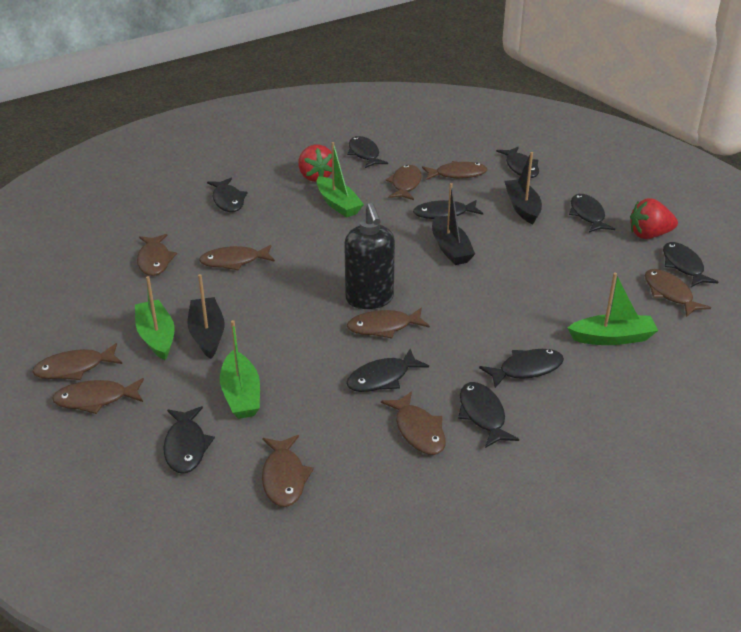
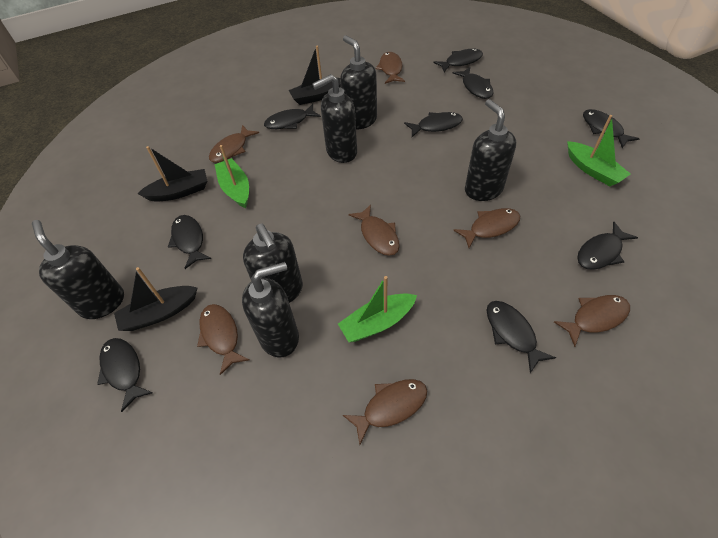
black fish: [163,406,215,474] [207,178,248,212] [346,349,429,392] [347,136,388,168] [413,200,483,220] [458,382,519,448] [479,349,564,388] [496,147,539,178] [569,194,615,233] [663,242,718,287] = 10 -> [97,338,153,412] [168,215,211,269] [264,104,321,129] [404,112,463,137] [433,48,483,72] [453,67,494,99] [486,301,556,373] [577,222,638,270] [583,109,640,148] = 9
black soap dispenser: [344,203,395,309] = 1 -> [32,220,124,319] [242,262,299,358] [243,224,303,303] [312,74,357,163] [340,36,377,130] [465,99,516,201] = 6
brown fish: [32,343,122,380] [52,378,144,414] [137,234,177,276] [199,245,275,271] [262,435,314,507] [347,308,430,339] [381,391,446,455] [386,165,422,200] [422,161,488,180] [645,269,711,317] = 10 -> [197,304,250,375] [209,125,259,163] [343,379,427,445] [348,204,400,256] [376,52,405,84] [453,208,520,248] [554,295,630,347] = 7
green boat: [135,276,175,360] [220,320,260,419] [317,142,364,218] [568,273,658,345] = 4 -> [215,145,249,208] [338,276,417,342] [567,115,631,186] = 3
red strawberry: [298,145,332,182] [630,198,678,239] = 2 -> none = 0

